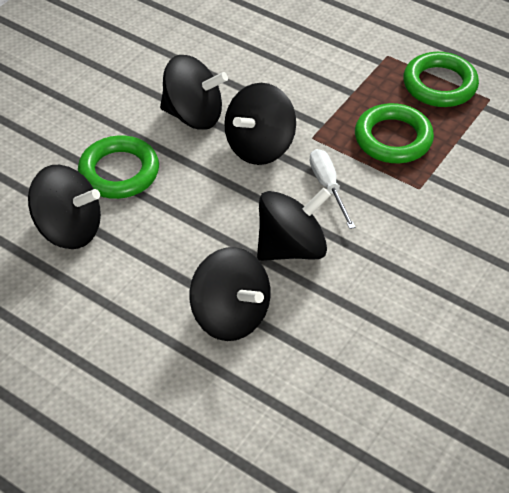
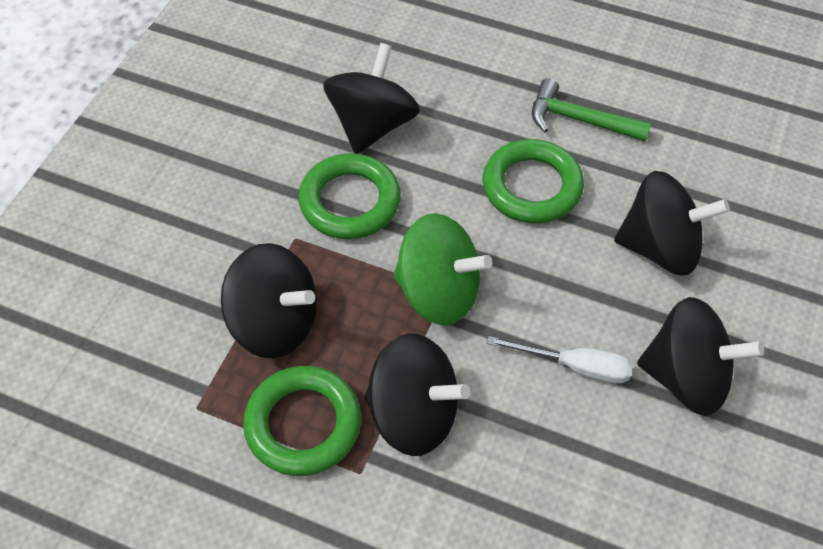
green hammer: none = 0 -> [532,78,651,142] = 1
green spinning top: none = 0 -> [393,213,492,325] = 1

